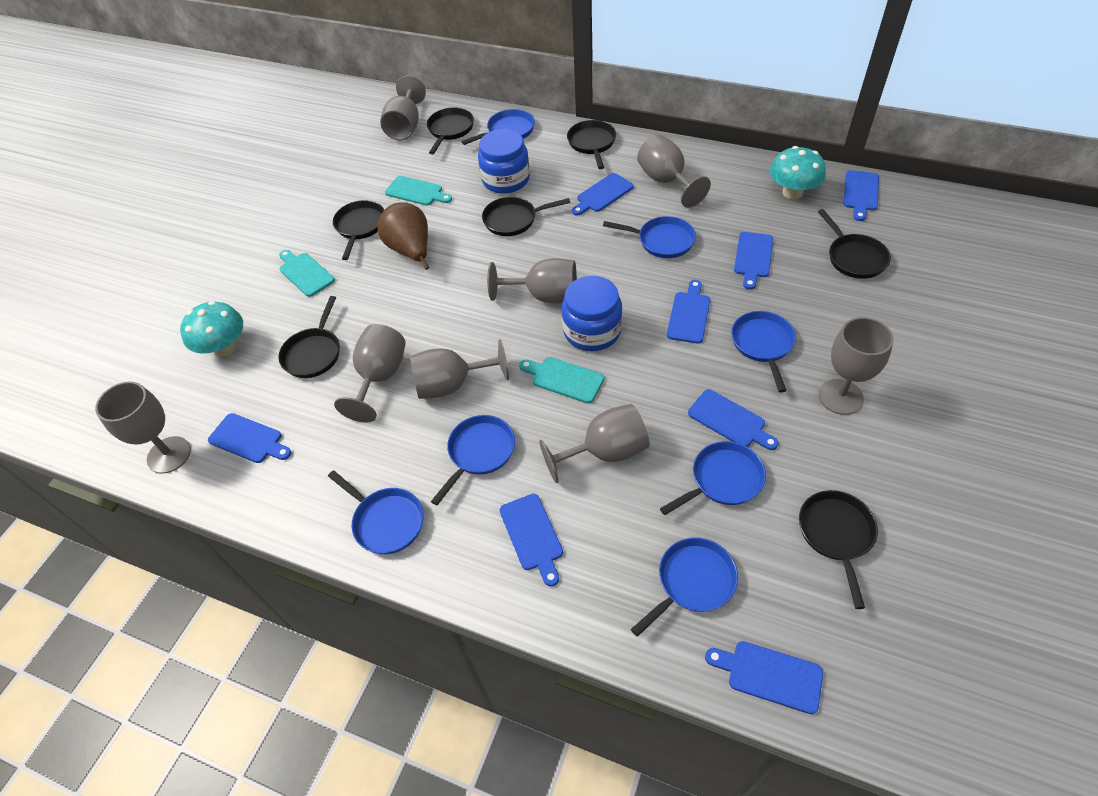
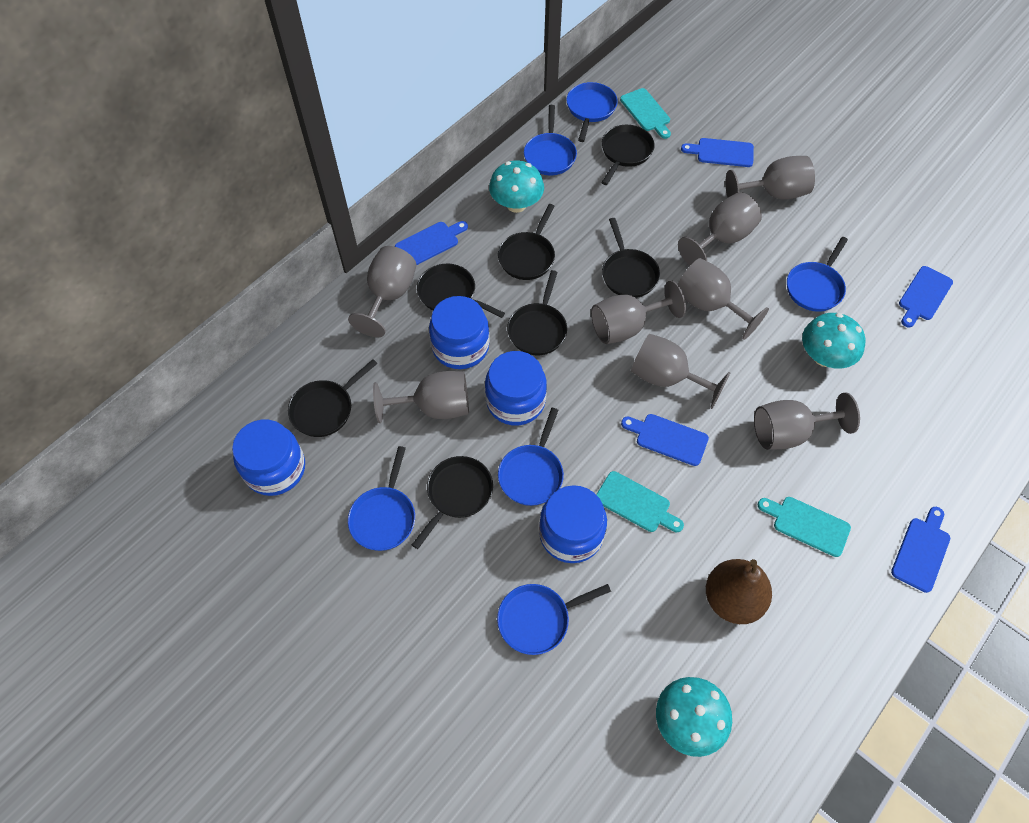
blue cutting board: [208,413,291,463] [500,494,563,586] [572,173,634,216] [667,280,710,344] [688,389,779,450] [705,641,823,714] [734,232,773,290] [843,170,879,221] = 8 -> [395,221,468,265] [621,414,709,466] [681,138,754,167] [891,507,950,593] [899,266,953,328] = 5
blue jar: [478,129,530,194] [562,276,622,351] = 2 -> [232,420,305,496] [429,296,490,369] [485,351,547,425] [539,485,607,563] = 4
blue pan: [328,470,424,554] [431,415,515,505] [462,109,535,145] [603,216,696,258] [631,537,738,637] [660,441,766,515] [731,311,796,392] = 7 -> [348,446,415,551] [497,584,611,655] [498,408,564,506] [524,105,577,176] [566,82,618,142] [787,237,848,312] = 6
turquoise mushroom: [180,301,243,357] [770,146,826,199] = 2 -> [489,161,544,213] [656,677,732,757] [802,313,865,368] = 3

